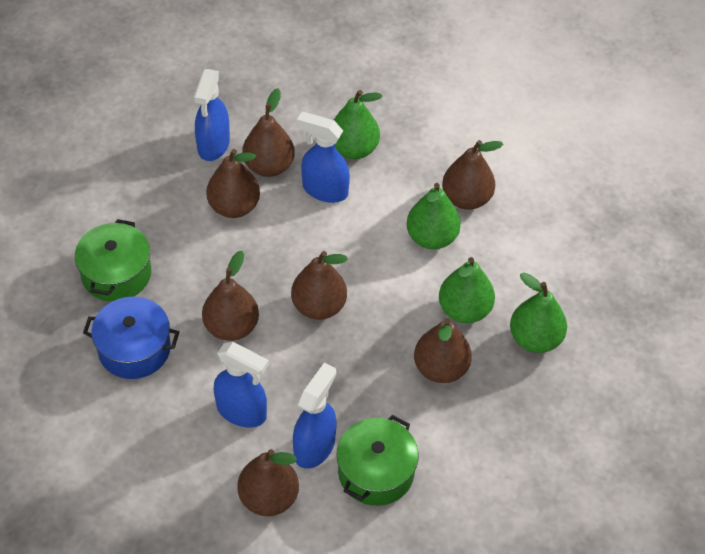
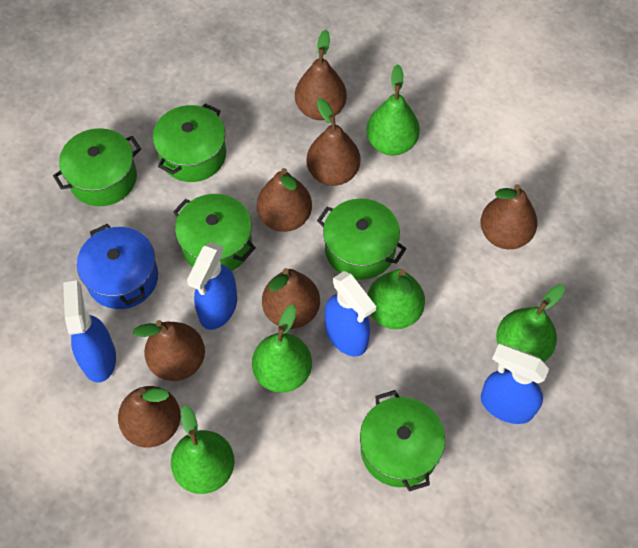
green pear: [334,90,382,159] [406,183,461,249] [439,257,495,323] [510,273,567,353] = 4 -> [171,405,235,494] [252,305,312,393] [366,64,420,156] [367,269,425,329] [496,285,565,362] = 5
green pot: [75,219,151,302] [336,415,418,506] = 2 -> [53,128,141,206] [153,103,226,182] [173,194,256,271] [317,199,406,280] [360,390,445,492] = 5

